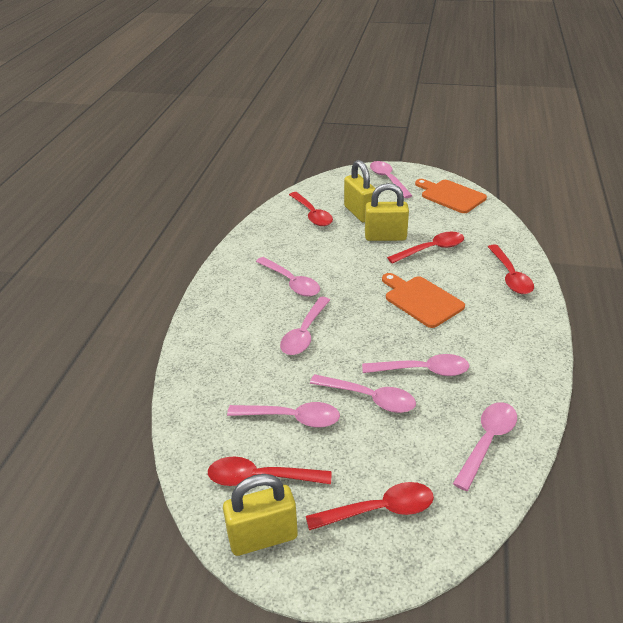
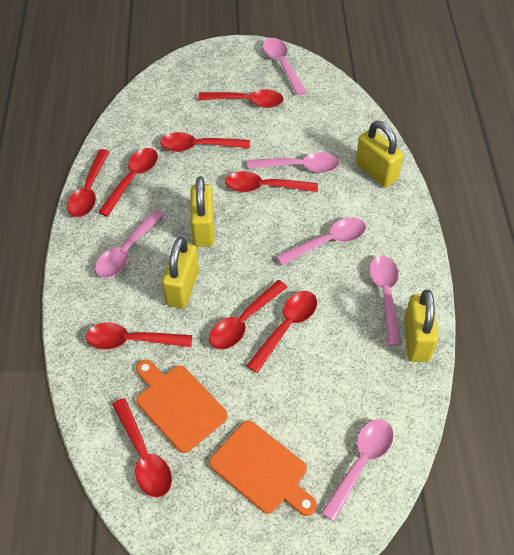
pink spoon: [227,402,340,428] [256,257,320,297] [280,297,330,355] [310,374,416,413] [362,354,469,376] [370,161,413,198] [453,402,517,491] = 7 -> [95,210,165,278] [248,152,339,173] [263,38,306,96] [276,217,366,265] [321,419,394,521] [369,255,401,346] = 6
red spoon: [208,457,331,486] [289,192,333,226] [306,482,434,530] [387,232,464,264] [488,244,534,294] = 5 -> [67,149,110,217] [86,323,192,349] [98,148,158,217] [112,398,172,497] [160,132,250,152] [198,89,284,108] [209,280,287,350] [225,171,318,192] [246,291,317,373] = 9
yellow padlock: [223,474,298,556] [344,160,376,222] [365,183,409,241] = 3 -> [162,237,199,309] [191,176,215,247] [355,121,404,187] [404,290,439,362] = 4

